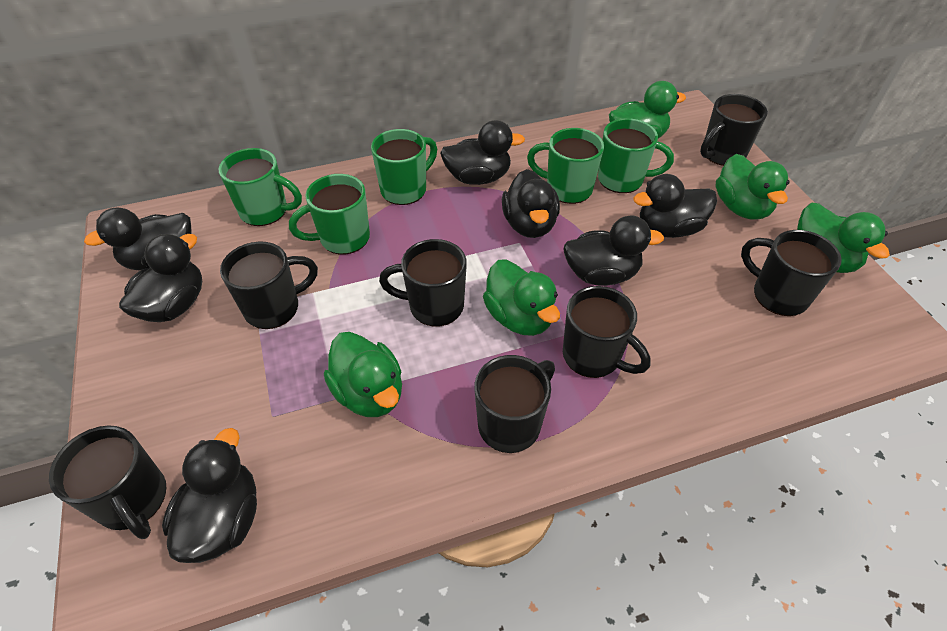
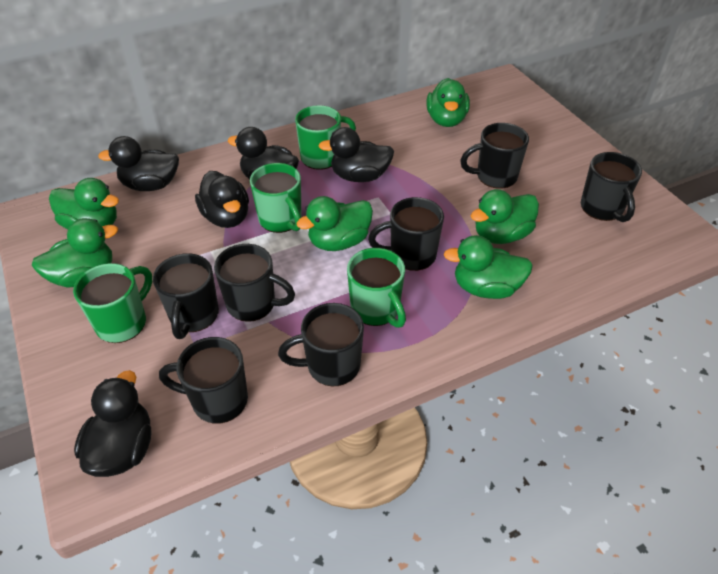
black duck: [84,208,192,270] [119,234,202,322] [162,428,257,563] [440,120,525,185] [502,169,560,238] [563,215,664,286] [633,174,717,238] = 7 -> [74,370,152,477] [98,136,179,191] [195,171,249,228] [228,127,299,179] [318,127,394,182] = 5
green duck: [324,332,402,417] [483,260,560,336] [609,81,686,138] [715,154,789,220] [797,203,890,273] = 5 -> [32,218,118,288] [49,178,119,229] [296,196,373,251] [426,78,470,127] [443,235,533,299] [471,189,539,244] = 6
green mug: [218,148,302,226] [289,174,370,254] [371,129,437,205] [527,128,604,204] [598,118,674,193] = 5 -> [73,263,153,343] [250,163,301,233] [295,105,356,170] [347,248,406,328] = 4

